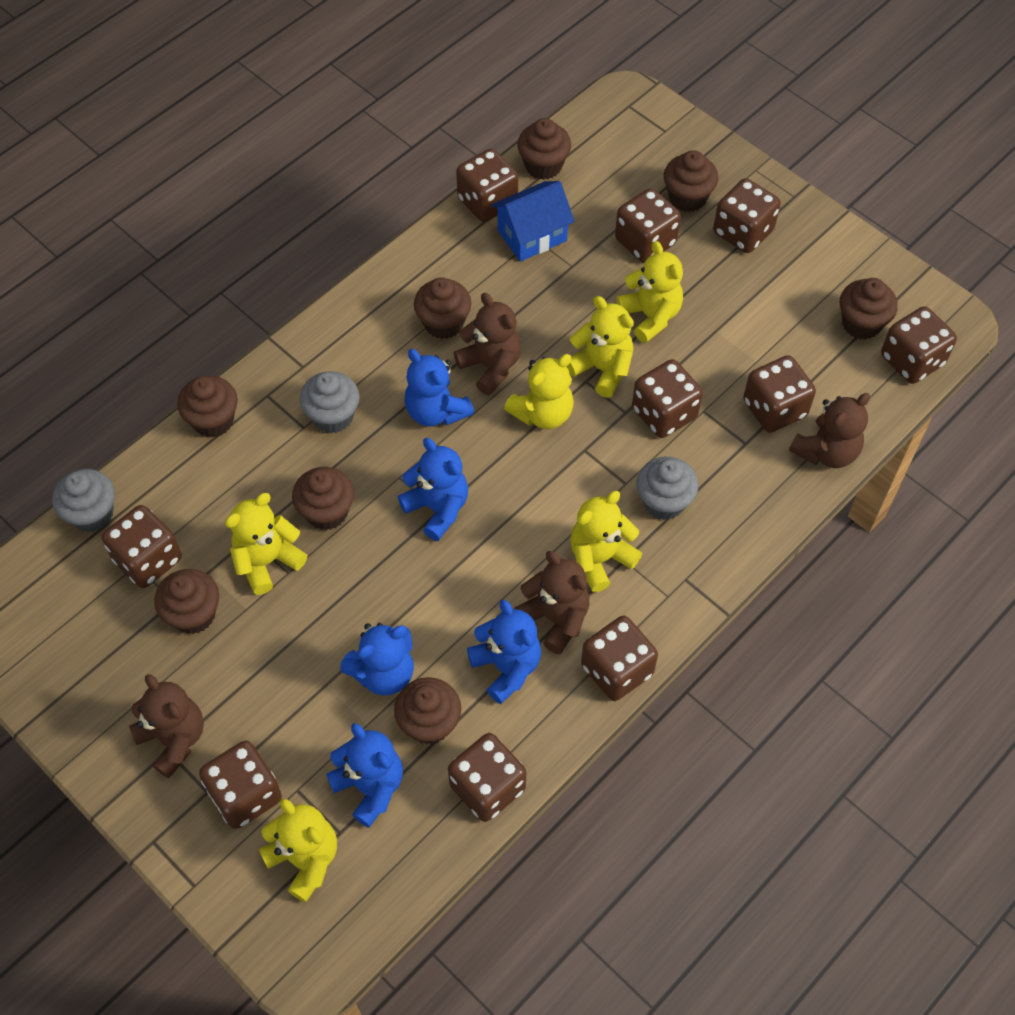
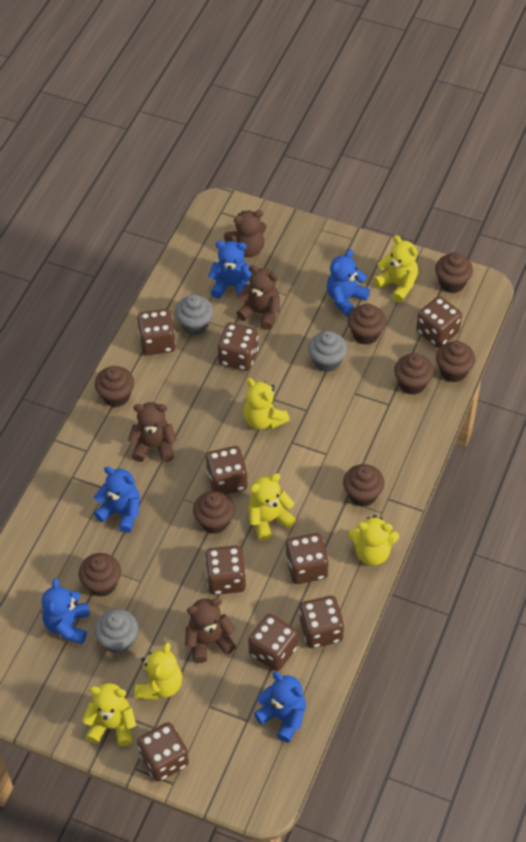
blue house: [491,181,575,262] = 1 -> none = 0
brown dice: [102,505,182,588] [199,741,282,829] [448,733,526,822] [456,148,518,222] [581,616,658,701] [615,188,681,263] [632,359,703,438] [713,178,781,253] [743,355,816,433] [881,306,957,384] = 10 -> [137,309,176,355] [137,722,189,782] [205,545,246,595] [206,446,248,494] [218,323,259,371] [248,614,298,671] [286,533,329,584] [300,596,344,648] [416,296,462,348] = 9

